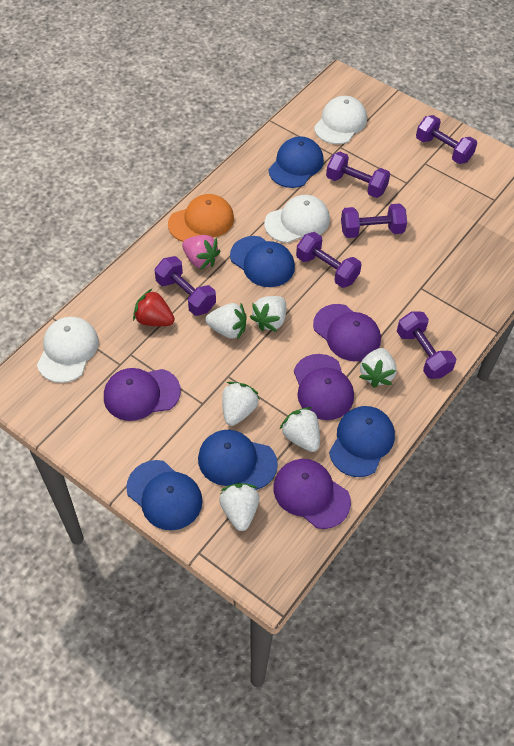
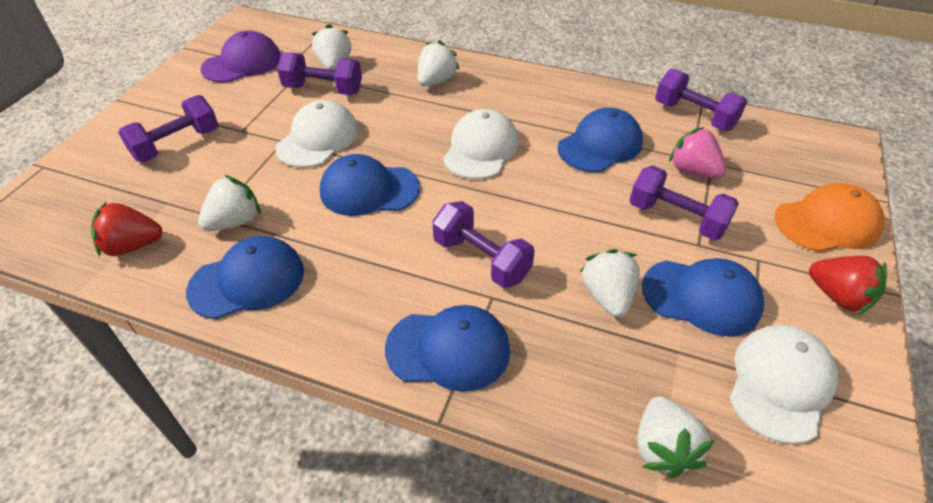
purple cap: [104,368,181,421] [273,459,351,529] [294,354,354,420] [313,304,381,361] = 4 -> [201,30,281,83] = 1
purple dumbbell: [155,256,216,316] [296,232,361,288] [326,152,390,198] [341,203,407,238] [397,312,456,379] [416,115,477,164] = 6 -> [118,95,219,162] [277,52,362,95] [432,201,535,288] [629,166,739,241] [655,69,747,131] = 5
red strawberry: [133,289,175,326] = 1 -> [91,202,162,256] [809,256,887,315] = 2
white strawberry: [205,303,247,340] [219,483,259,531] [222,382,260,426] [250,296,286,332] [280,407,320,452] [359,348,397,388] = 6 -> [198,175,261,231] [312,24,351,70] [418,40,460,87] [580,249,640,317] [638,396,715,478] = 5

